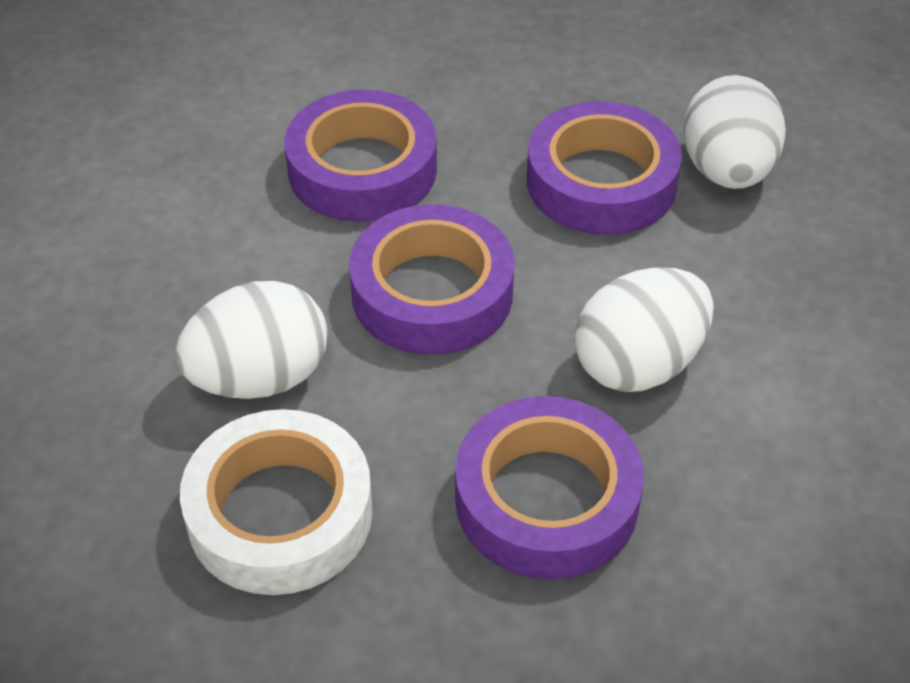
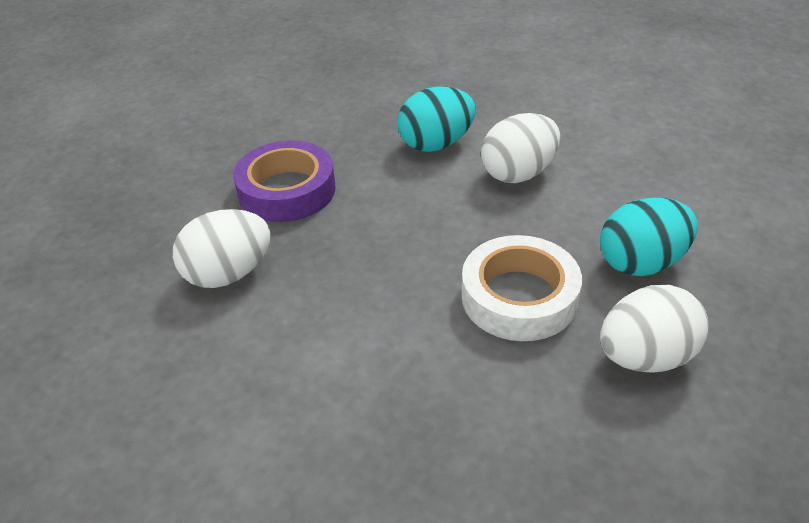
purple tape: [285,90,437,222] [349,204,514,355] [455,396,644,580] [527,101,682,235] = 4 -> [233,141,336,222] = 1
turquoise egg: none = 0 -> [398,87,475,152] [600,198,698,276] = 2

